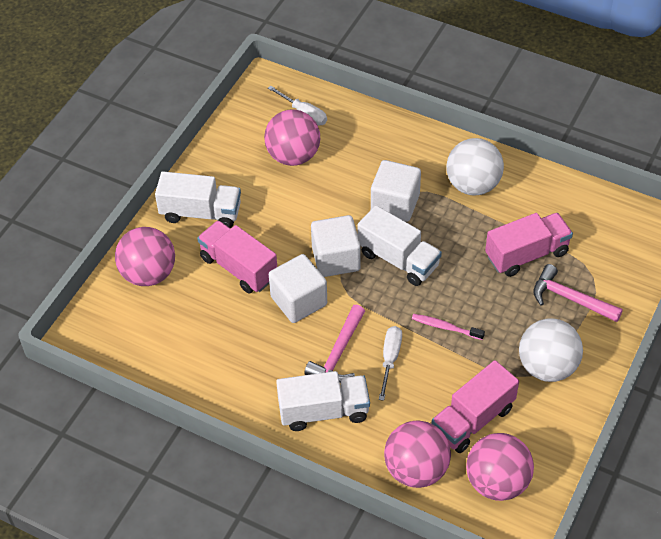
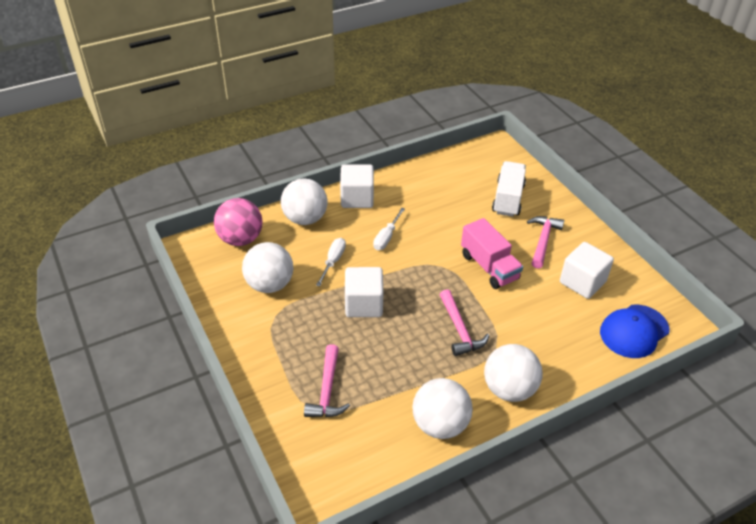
blue cap: none = 0 -> [600,305,669,358] = 1
pink ball: [115,227,175,286] [264,109,320,166] [384,420,451,488] [466,433,534,501] = 4 -> [214,198,262,246] = 1
pink hammer: [304,305,365,383] [533,264,623,322] = 2 -> [304,344,350,417] [440,289,489,356] [527,216,564,269] = 3
pink toothbrush: [412,314,485,340] = 1 -> none = 0
pink truck: [197,220,277,294] [432,360,519,453] [485,213,573,277] = 3 -> [461,218,523,289] = 1
white ball: [446,138,504,196] [519,318,583,382] = 2 -> [242,242,293,293] [281,178,328,225] [412,378,473,439] [484,344,543,402] = 4
white truck: [155,171,241,228] [276,371,370,431] [357,205,442,286] = 3 -> [492,161,526,217] = 1

